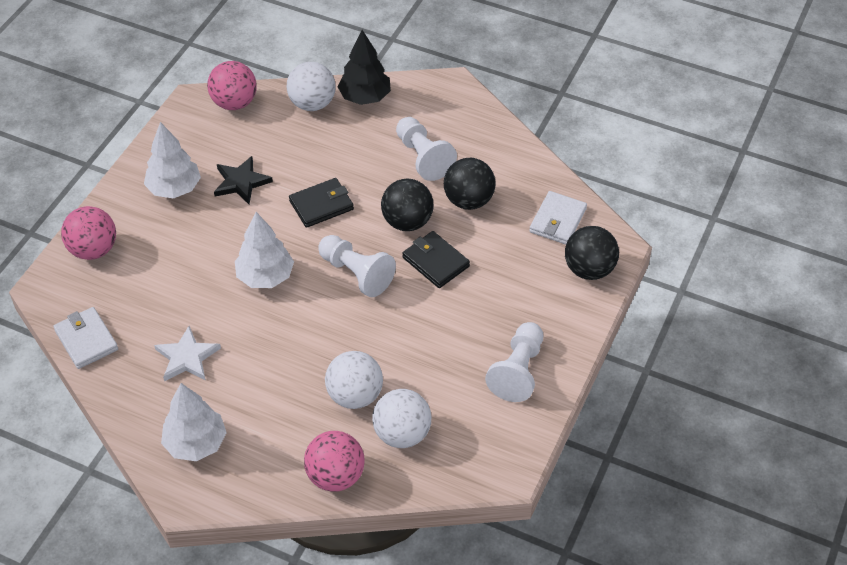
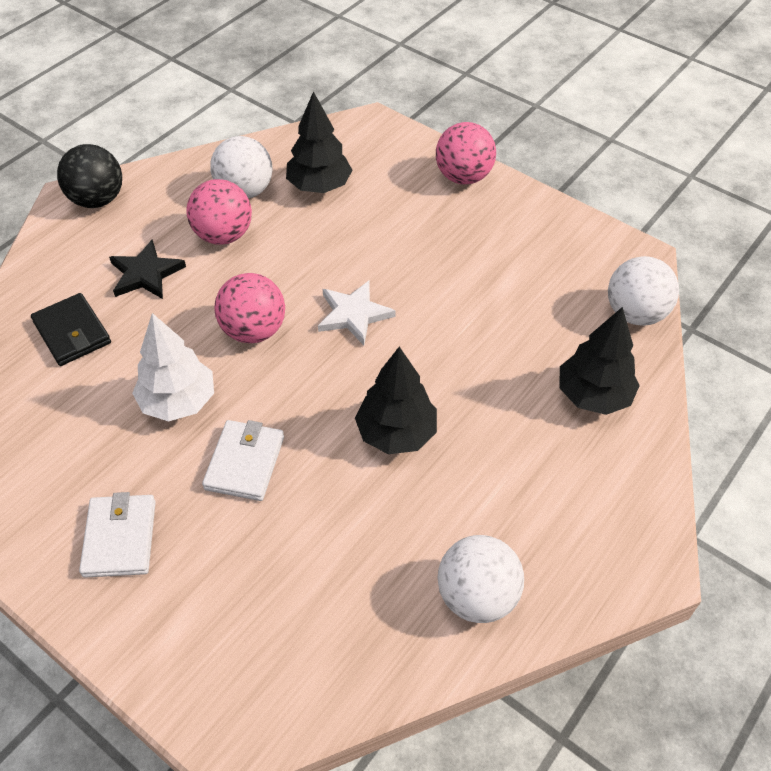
black ball: [381,179,434,231] [444,158,496,210] [565,226,619,280] = 3 -> [57,144,122,208] = 1
black tree: [338,30,391,105] = 1 -> [286,91,352,193] [355,347,437,454] [559,307,640,415] = 3
black wallet: [289,178,354,228] [402,231,470,288] = 2 -> [31,293,111,366] = 1
white pawn: [318,235,396,297] [396,117,457,181] [485,322,543,402] = 3 -> none = 0
white tree: [144,122,201,199] [161,383,227,461] [235,212,294,288] = 3 -> [132,313,214,422] = 1

